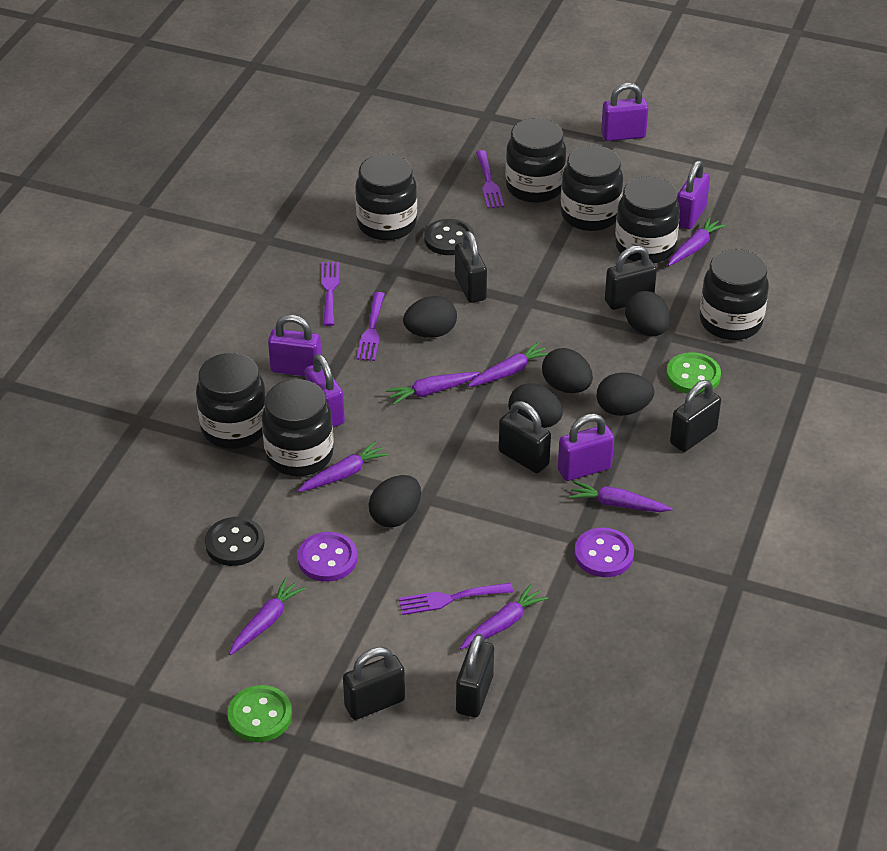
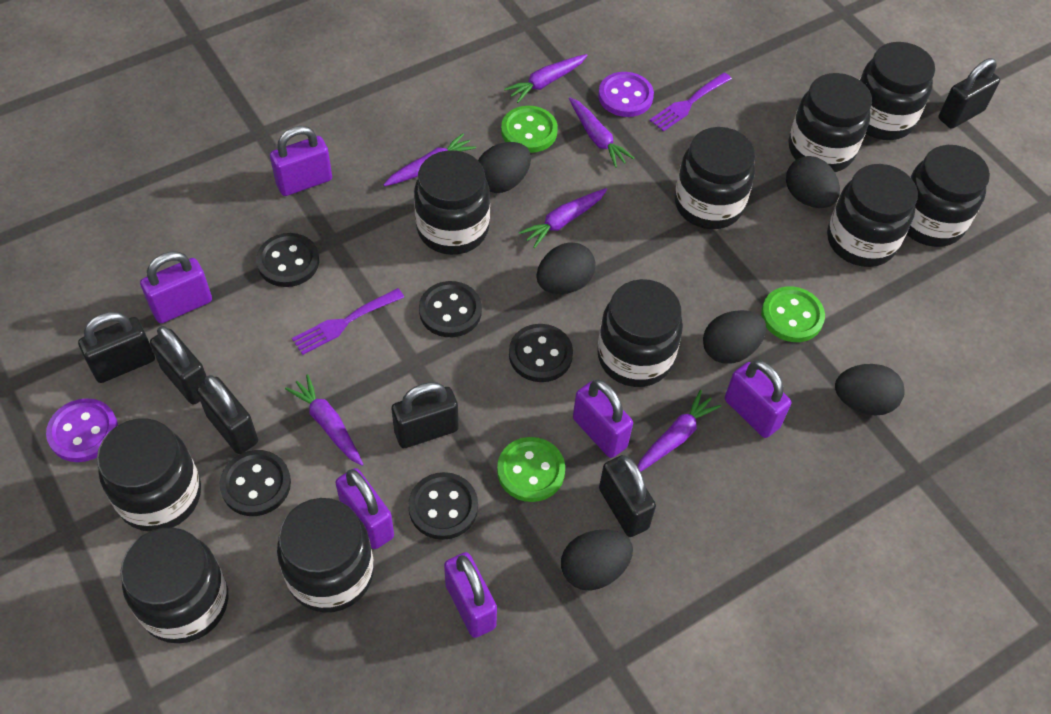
black button: [205,517,265,566] [424,219,474,255] = 2 -> [219,450,291,516] [256,233,319,287] [408,472,478,540] [419,281,482,337] [509,324,573,382] = 5
black jar: [196,353,266,449] [262,379,334,476] [355,154,417,241] [505,118,566,203] [561,145,623,231] [615,176,680,263] [700,249,769,340] = 7 -> [97,418,201,532] [120,527,228,644] [277,498,374,613] [414,150,490,255] [597,279,683,387] [675,127,755,229] [788,73,872,172] [827,164,918,267] [860,42,935,140] [906,145,990,247] = 10
green button: [227,685,292,742] [666,352,721,395] = 2 -> [497,437,565,502] [501,106,558,153] [761,286,825,342] = 3
purple carrot: [229,578,305,655] [298,441,389,492] [386,372,480,405] [460,584,548,650] [468,342,548,387] [569,481,673,512] [668,217,726,266] = 7 -> [285,374,363,466] [384,133,476,186] [504,54,588,103] [519,188,607,248] [569,97,634,168] [637,390,721,472] = 6
purple fork: [321,262,339,326] [356,292,385,361] [399,583,513,615] [476,150,504,209] = 4 -> [292,288,404,355] [650,73,732,132] = 2
purple padlock: [268,315,321,376] [305,354,345,427] [558,413,614,481] [601,83,649,141] [677,160,710,229] = 5 -> [140,252,212,323] [270,126,332,196] [335,468,394,549] [444,552,497,638] [573,380,633,458] [725,360,791,438] = 6

